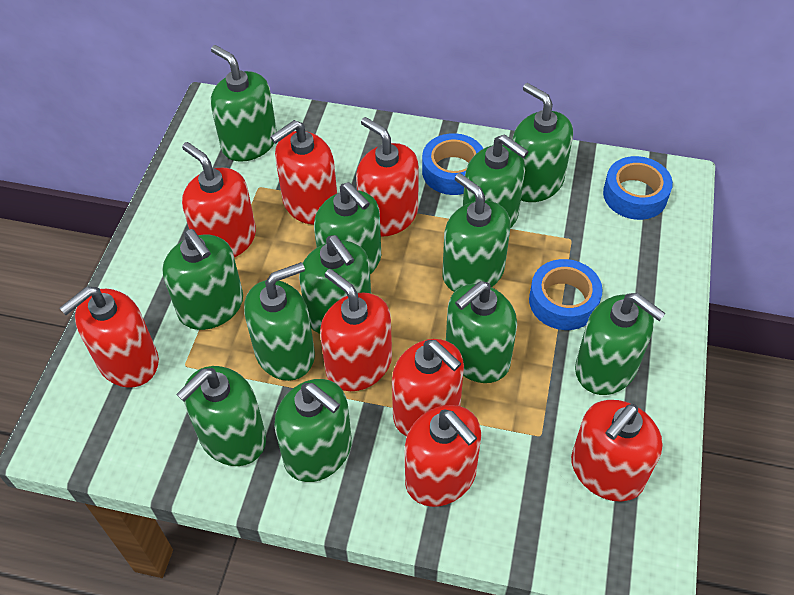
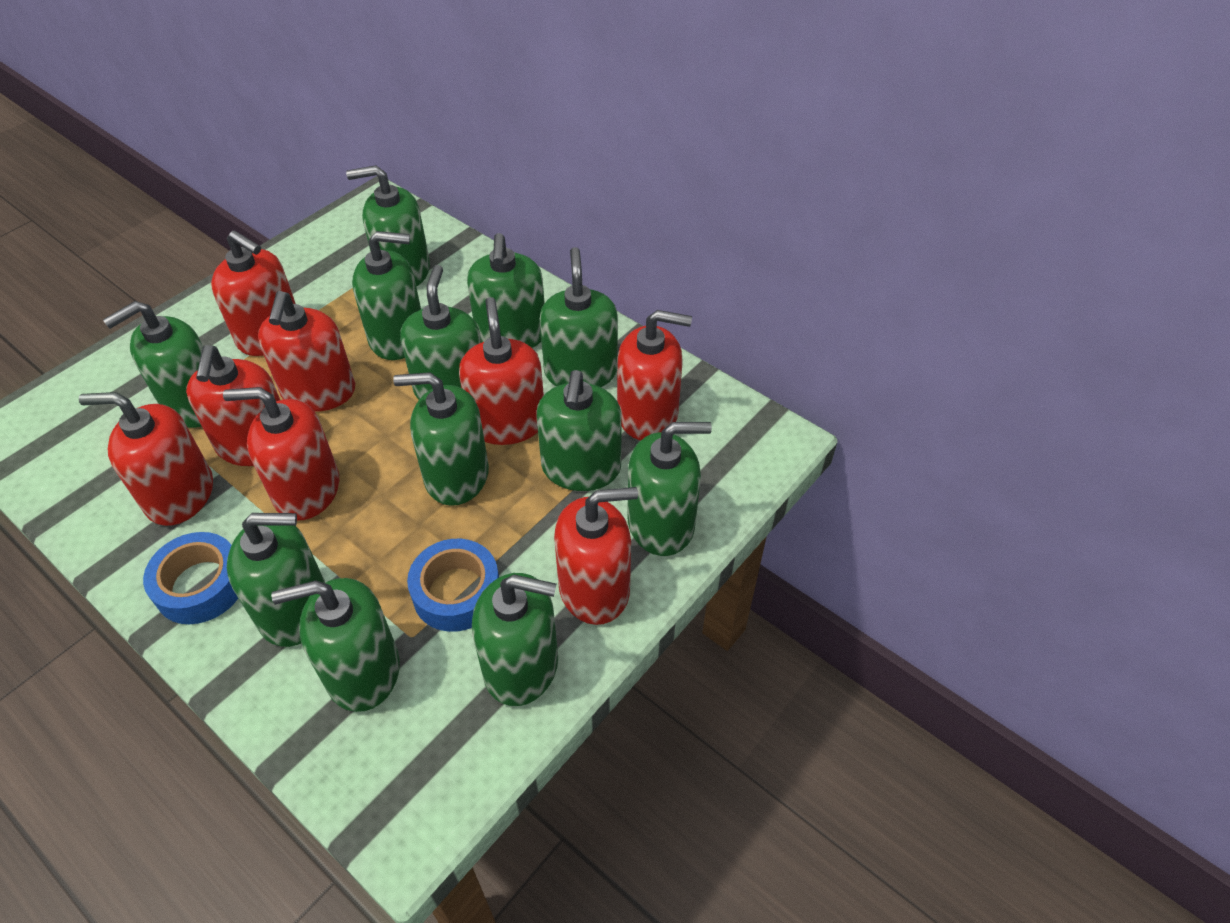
blue tape: [422,133,483,195] [529,259,603,330] [603,156,673,220] = 3 -> [143,532,238,624] [407,539,499,632] = 2

